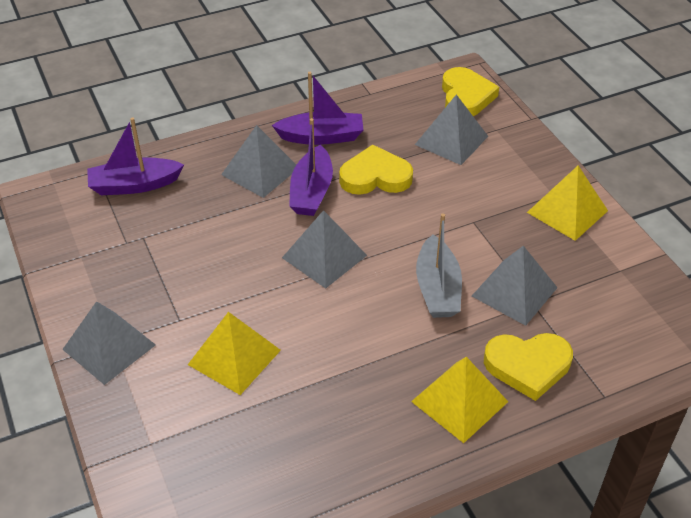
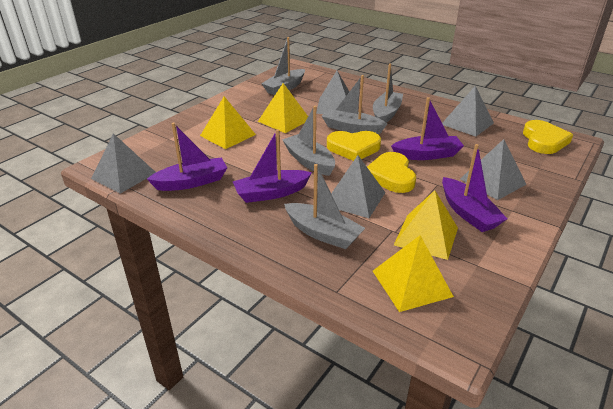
grey boat: [416,214,462,318] = 1 -> [261,37,305,95] [282,106,335,176] [284,164,365,249] [321,75,387,134] [373,63,403,123] = 5
purple boat: [87,117,184,195] [272,72,363,145] [289,118,333,216] = 3 -> [147,123,227,191] [233,129,312,203] [391,97,464,160] [442,144,508,232] = 4
yellow pyramid: [188,312,281,395] [411,357,508,443] [527,166,608,241] = 3 -> [200,96,256,149] [258,83,308,133] [373,235,454,312] [394,190,458,260] = 4

